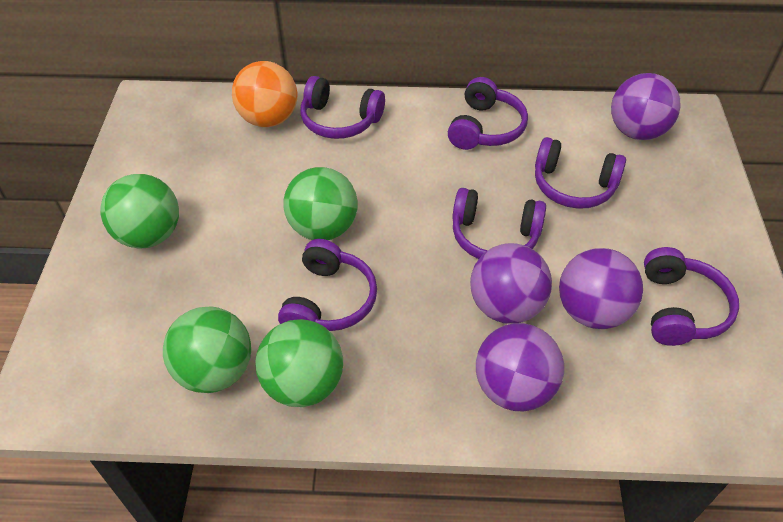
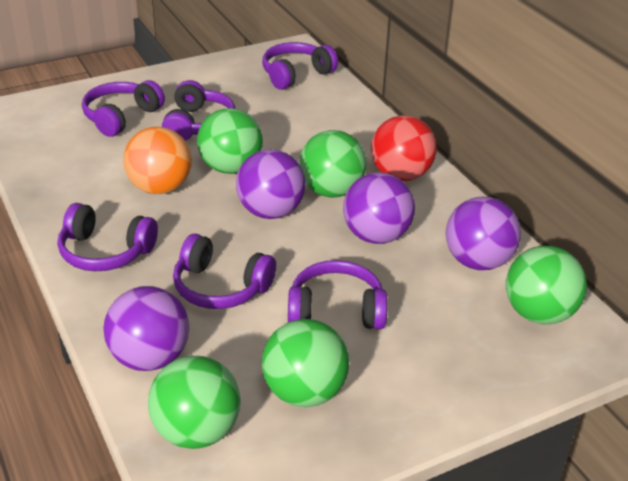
green ball: [100,174,179,249] [163,306,251,393] [255,319,343,407] [283,167,358,240] = 4 -> [148,356,240,449] [197,108,263,174] [262,319,349,407] [299,130,367,197] [506,246,587,325] = 5
red ball: none = 0 -> [371,115,437,181] = 1

